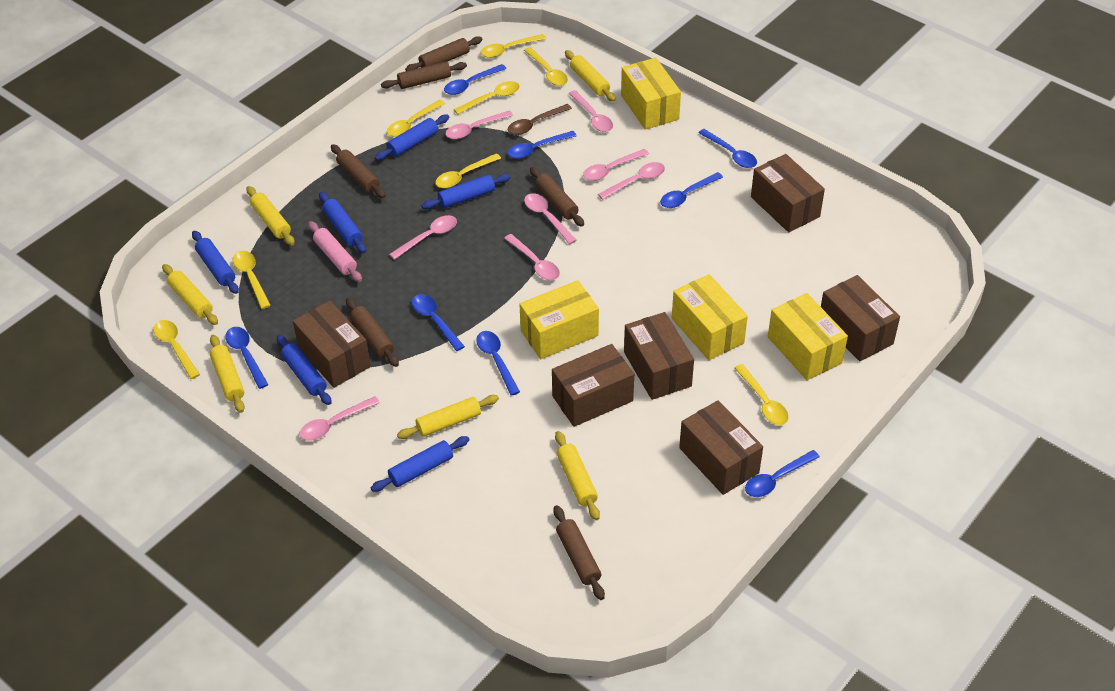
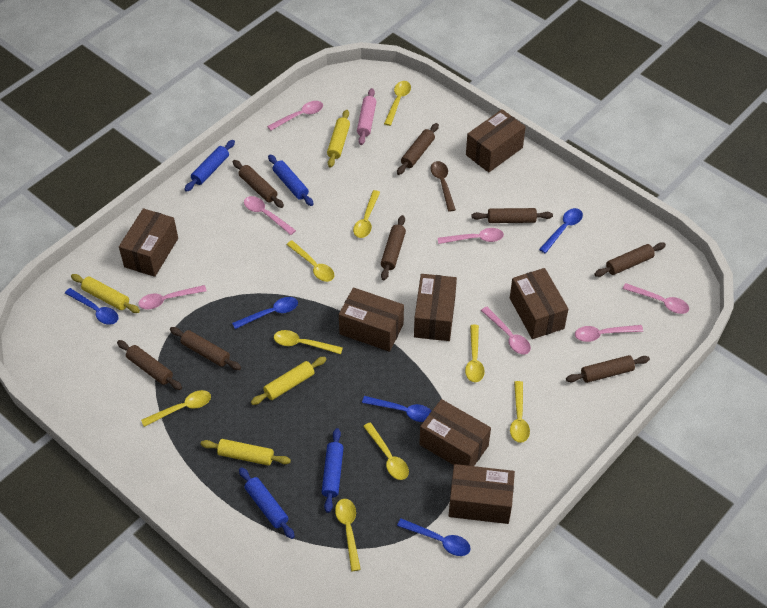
blue rolling pin: [192,231,239,294] [277,335,332,405] [319,192,366,253] [371,436,470,492] [375,115,449,161] [422,174,511,209] = 6 -> [184,140,235,192] [239,467,295,539] [268,154,314,206] [322,428,344,513] = 4
blue spoon: [225,327,269,389] [412,294,465,351] [444,64,506,95] [476,331,520,396] [508,131,577,159] [660,172,723,208] [698,129,757,168] [745,450,820,497] = 8 -> [65,288,119,325] [232,297,298,329] [362,396,431,422] [397,518,471,556] [539,208,583,253] = 5
brown box: [293,300,371,388] [552,344,634,427] [624,312,694,400] [679,400,763,495] [751,154,825,232] [821,275,900,362] = 6 -> [119,208,178,277] [339,288,404,352] [414,274,457,341] [419,399,491,466] [449,464,515,524] [466,109,526,172] [510,268,568,339] = 7
brown rolling pin: [331,144,386,198] [346,298,399,367] [381,61,467,89] [405,36,482,71] [530,167,584,227] [553,505,605,600] = 6 -> [117,340,182,390] [170,327,241,370] [233,160,284,208] [381,215,406,280] [397,123,439,175] [471,208,553,223] [566,355,650,383] [594,242,666,277] = 8
pink spoon: [299,396,380,441] [389,215,457,260] [445,110,513,139] [504,234,560,280] [524,193,577,244] [568,90,613,132] [583,149,649,181] [598,162,665,200] = 8 -> [138,285,207,309] [244,196,296,235] [267,101,323,131] [438,228,504,244] [481,306,531,354] [575,325,643,342] [623,283,689,314] = 7
yellow box: [519,280,599,359] [621,58,681,130] [672,274,748,360] [768,293,848,380] = 4 -> none = 0
yellow rolling pin: [162,264,218,325] [210,335,245,413] [246,186,295,246] [397,395,499,439] [555,431,600,520] [565,50,616,102] = 6 -> [71,274,140,313] [201,439,291,466] [251,357,327,405] [327,110,350,168] = 4
yellow spoon: [153,320,200,379] [233,251,271,309] [387,99,445,137] [435,153,501,188] [454,81,520,114] [481,34,546,58] [524,47,568,86] [735,364,789,425] = 8 -> [141,390,211,427] [274,330,343,354] [286,240,335,282] [335,499,361,571] [353,190,380,238] [363,422,409,480] [384,81,411,126] [465,325,485,382] [510,381,530,443] = 9

